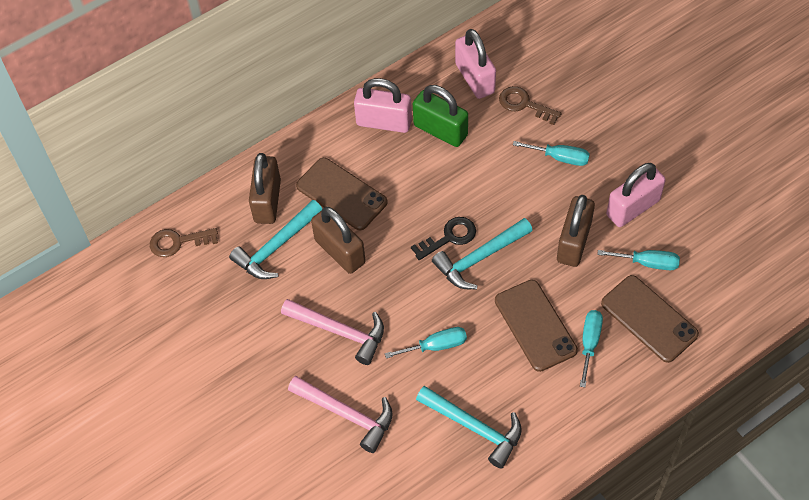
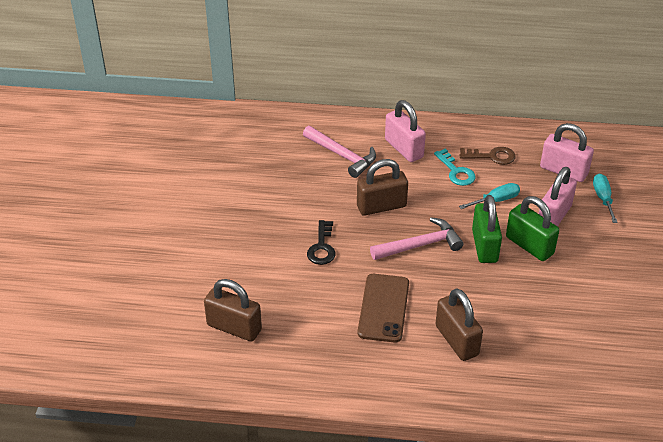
brown key: [150,228,218,257] [499,86,562,125] = 2 -> [460,147,516,165] = 1
brown phone: [296,158,388,230] [495,280,578,372] [601,275,699,363] = 3 -> [358,274,409,343] = 1
green padlock: [413,85,468,147] = 1 -> [472,195,502,263] [506,196,559,261] = 2
turquoise hammer: [229,200,322,279] [416,386,522,469] [432,218,533,289] = 3 -> none = 0
turquoise key: none = 0 -> [434,148,476,186] = 1
turquoise screwdriver: [385,327,467,358] [513,141,590,166] [580,310,603,387] [597,250,680,270] = 4 -> [459,183,520,209] [593,174,618,223] = 2

